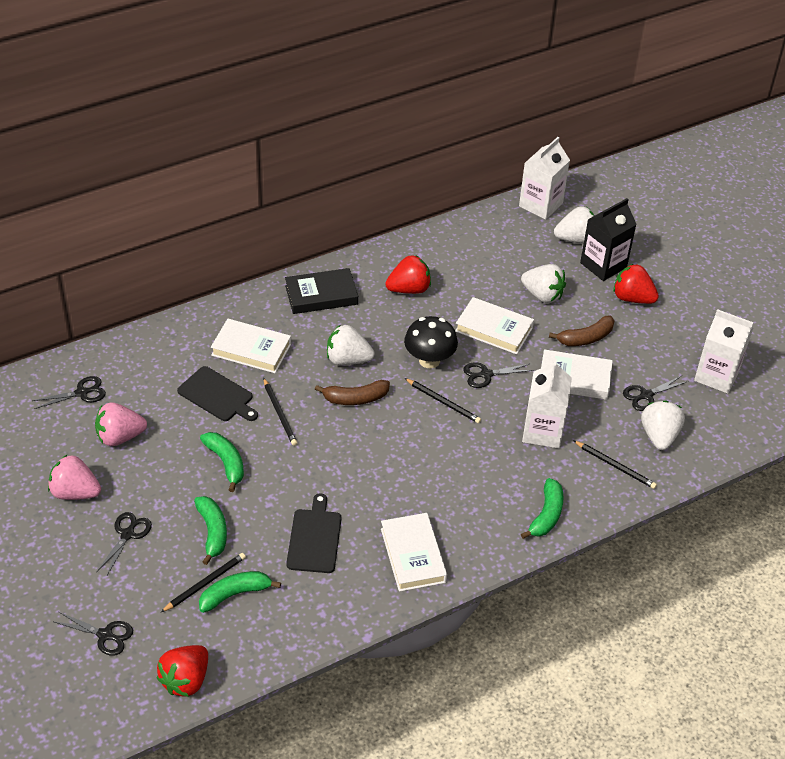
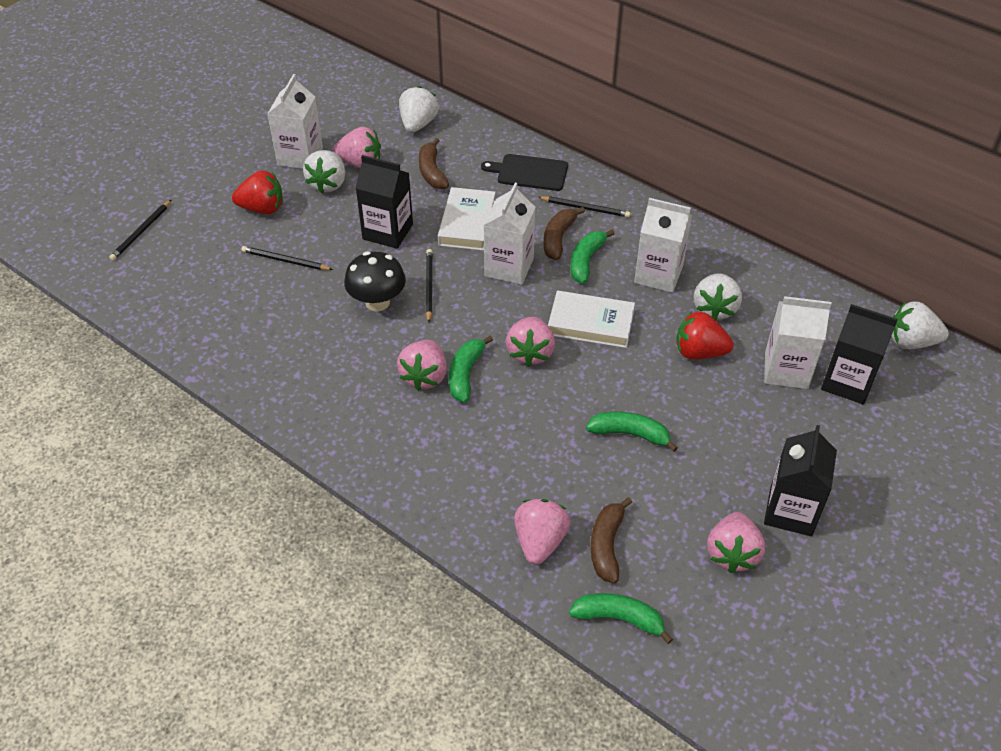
black book: [285,268,358,314] = 1 -> none = 0
black carton: [580,198,637,281] = 1 -> [356,155,413,249] [764,425,837,536] [821,304,898,404] = 3
black cutting board: [177,366,258,421] [286,493,341,573] = 2 -> [481,154,568,191] = 1
black scissors: [32,376,106,409] [54,612,133,656] [97,512,152,577] [463,362,533,388] [623,376,688,411] = 5 -> none = 0
brown banana: [315,380,390,405] [549,315,614,346] = 2 -> [419,138,449,189] [544,207,585,260] [591,497,632,583] = 3
pink strawberry: [48,454,101,500] [95,402,147,446] = 2 -> [333,127,381,168] [397,340,447,391] [506,317,555,367] [514,499,570,565] [707,512,765,573] = 5
red strawberry: [156,645,208,697] [385,255,431,294] [613,264,659,304] = 3 -> [232,170,283,214] [677,312,734,360] = 2
white book: [211,319,291,373] [381,513,447,592] [455,297,534,354] [541,349,613,400] = 4 -> [438,187,496,251] [548,290,635,348] = 2
white carton: [519,137,570,220] [522,358,572,448] [694,309,753,394] = 3 -> [267,74,323,169] [483,183,536,285] [634,198,692,293] [764,296,832,389] = 4

